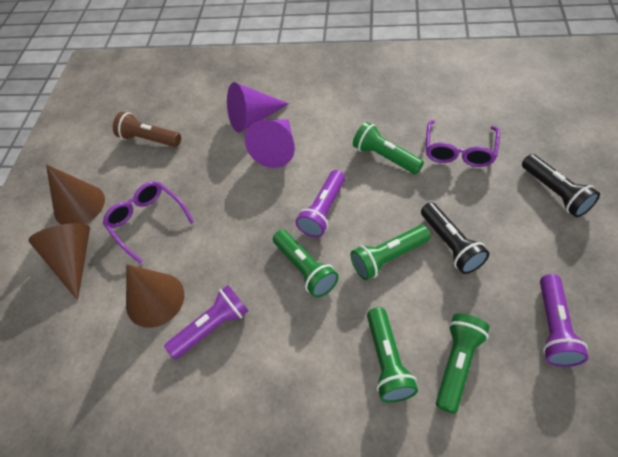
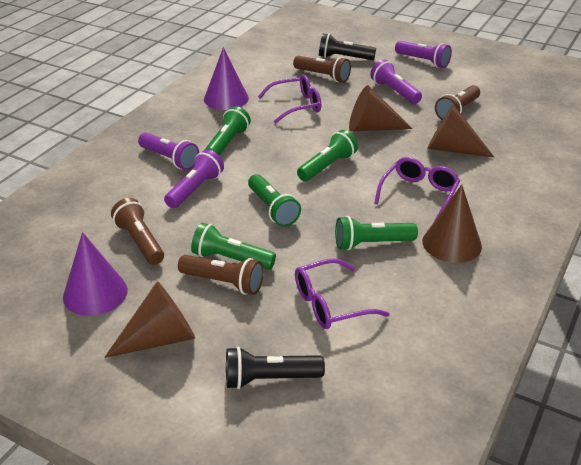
brown cone: [28,223,90,300] [46,164,105,225] [126,264,184,328] = 3 -> [104,281,195,358] [349,85,413,132] [422,184,482,263] [427,105,494,157] = 4
brown flashlight: [113,112,181,147] = 1 -> [111,198,164,265] [178,255,264,295] [293,56,351,82] [435,85,480,120] = 4
purple flashlight: [164,285,249,359] [296,170,345,238] [540,274,588,367] = 3 -> [138,133,199,170] [164,149,224,208] [370,59,422,104] [395,41,452,68] = 4
purple glasses: [103,181,194,263] [426,120,500,167] = 2 -> [258,75,321,124] [295,258,390,329] [374,157,460,221] = 3

